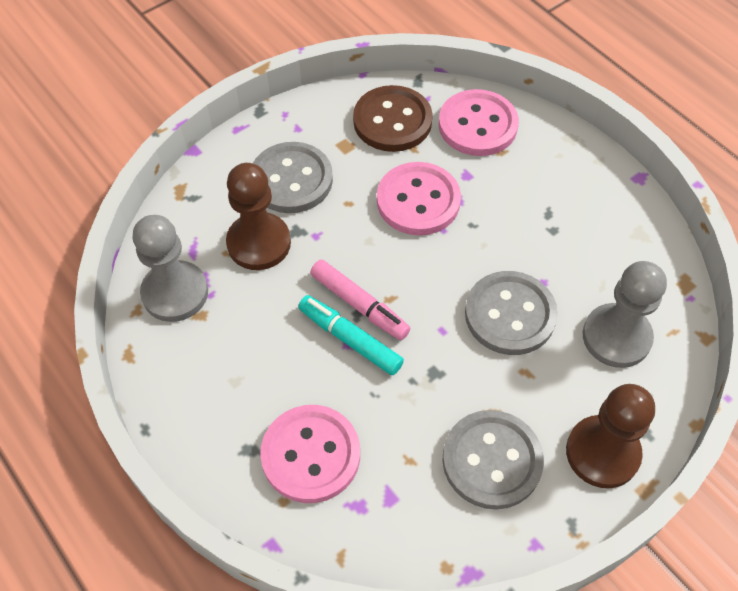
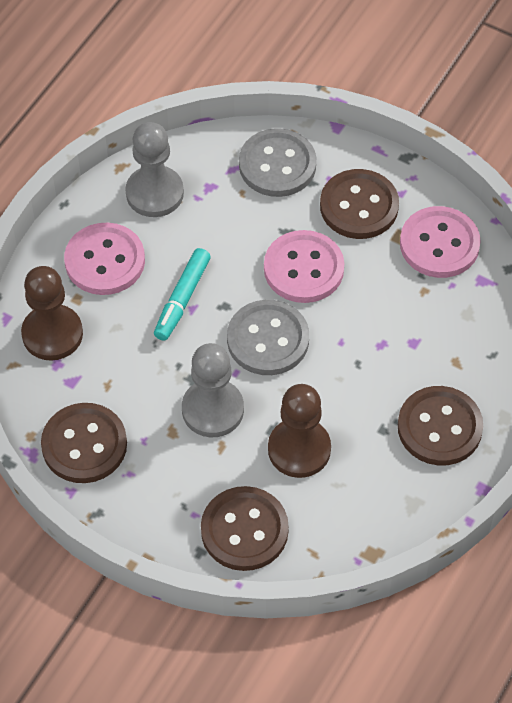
brown button: [353,85,433,152] = 1 -> [41,403,127,483] [201,486,289,571] [320,169,399,239] [398,386,483,466] = 4
grey button: [253,142,333,213] [442,410,544,510] [465,271,558,355] = 3 -> [227,300,309,375] [239,128,316,197] = 2
pink marker: [310,260,410,340] = 1 -> none = 0

